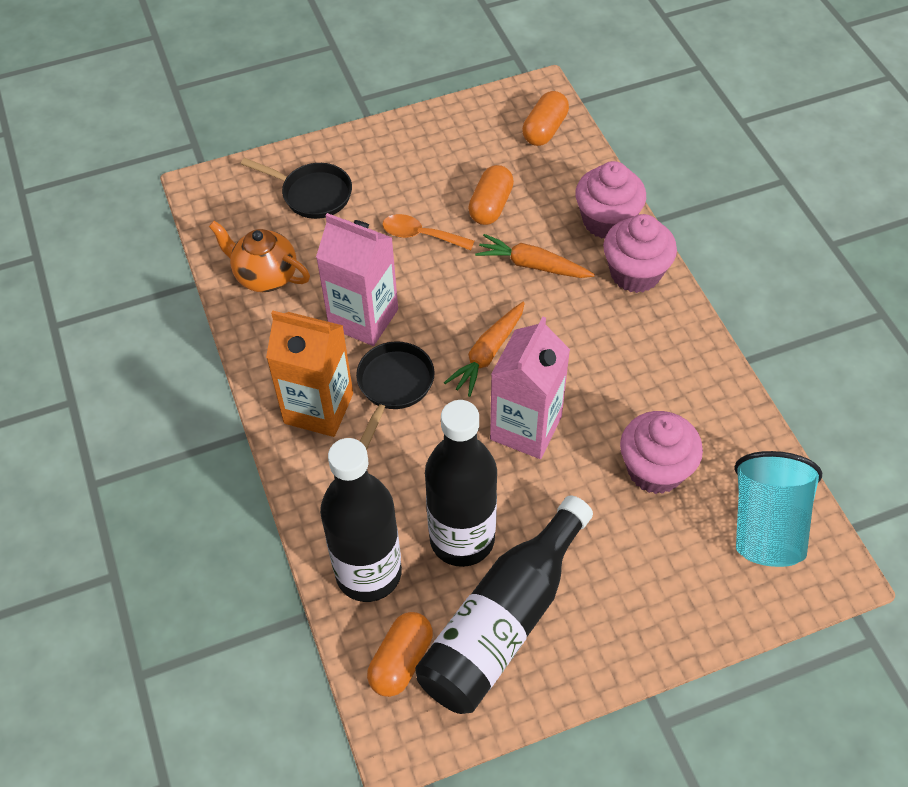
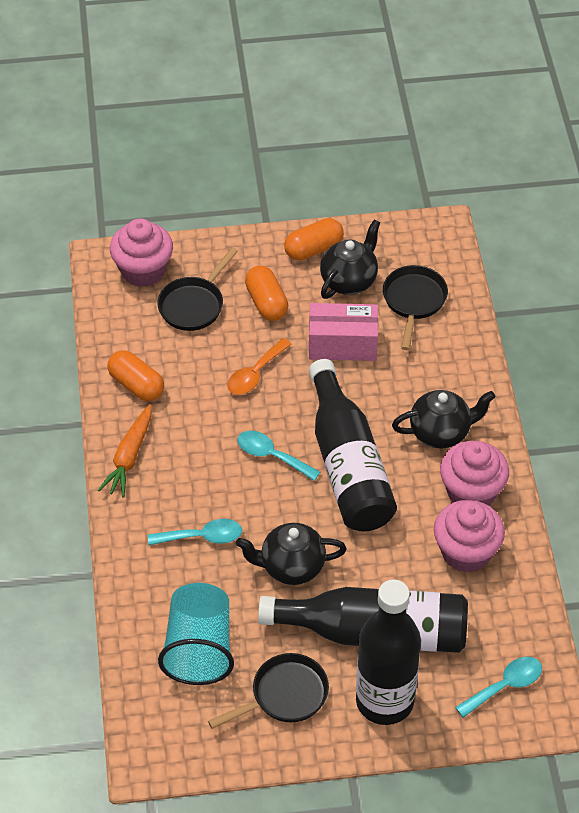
black pan: [241,158,352,219] [356,341,435,450] = 2 -> [157,247,238,331] [208,653,329,729] [383,265,448,350] = 3
black teapot: none = 0 -> [236,523,347,585] [320,219,380,299] [392,390,495,449] = 3
orange carrot: [444,302,525,397] [475,234,595,278] = 2 -> [98,404,152,498] = 1
orange carton: [266,311,353,437] = 1 -> none = 0
orange teapot: [209,221,310,292] = 1 -> none = 0
pink box: none = 0 -> [309,303,378,361] = 1
pink carton: [316,213,398,346] [490,317,570,459] = 2 -> none = 0
turquoise spoon: none = 0 -> [148,519,242,545] [237,431,320,481] [455,657,542,718] = 3

